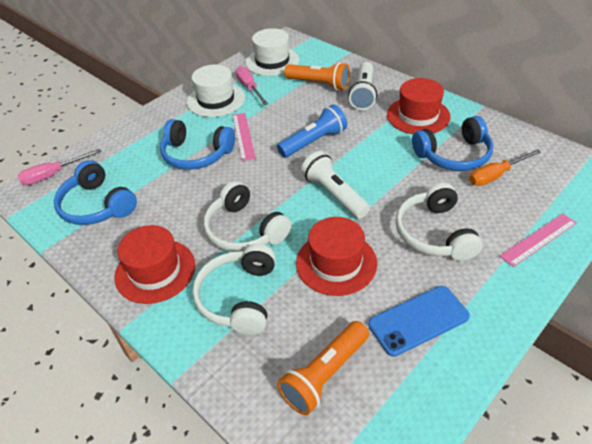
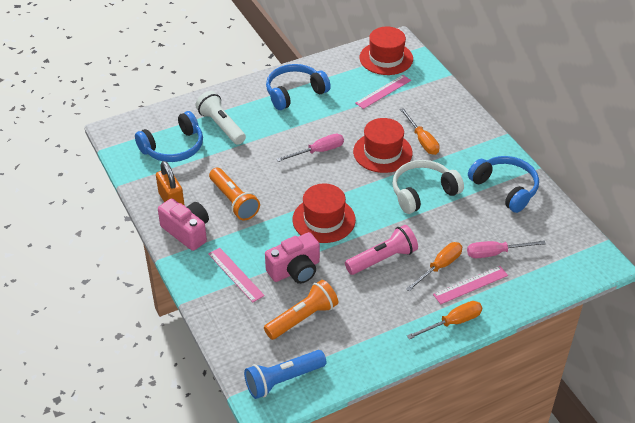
blue phone: [368,286,470,357] = 1 -> none = 0
orange padlock: none = 0 -> [156,161,185,206] = 1
orange screwdriver: [469,149,541,186] = 1 -> [400,108,440,155] [406,242,462,292] [407,301,482,339] = 3
pink camera: none = 0 -> [158,198,209,251] [265,232,320,284] = 2
pink flashlight: none = 0 -> [345,225,418,275] = 1
pink ruler: [232,113,256,161] [500,213,577,267] = 2 -> [208,248,265,302] [355,75,411,109] [433,266,508,304] = 3
white flashlight: [301,151,370,219] [348,62,377,110] = 2 -> [195,91,246,145] = 1
white hat: [187,64,245,117] [246,28,299,76] = 2 -> none = 0
white headphones: [192,244,276,335] [204,181,292,252] [395,182,483,261] = 3 -> [392,160,464,214] = 1

